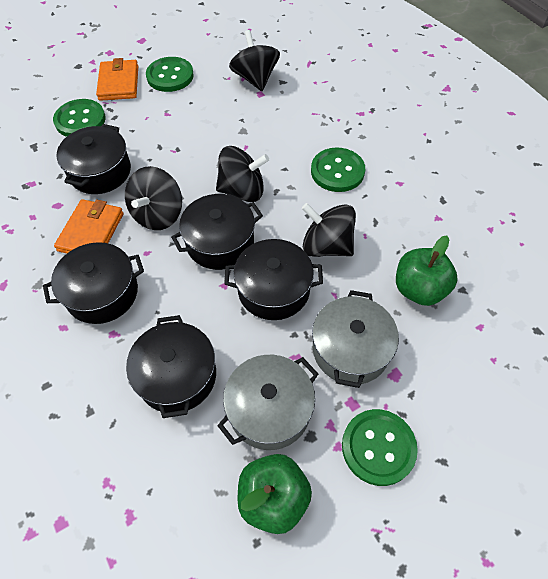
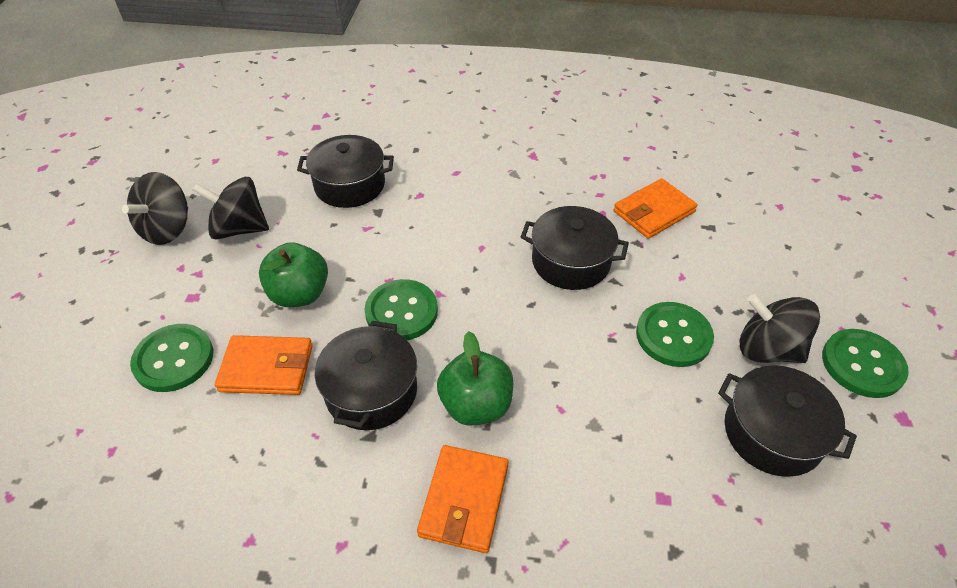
black pot: [43,242,144,324] [57,124,131,194] [126,315,216,418] [171,194,263,270] [224,239,323,320] = 5 -> [297,135,394,208] [315,321,417,430] [521,206,629,290] [718,365,857,477] = 4
black spinning top: [125,166,182,230] [216,146,269,202] [229,30,280,91] [302,203,356,257] = 4 -> [122,172,188,245] [193,177,269,240] [739,294,820,363] = 3
grey pot: [217,355,318,450] [312,290,399,388] = 2 -> none = 0
orange wallet: [54,199,124,254] [96,58,138,101] = 2 -> [215,335,313,395] [417,445,509,553] [614,178,697,239] = 3

